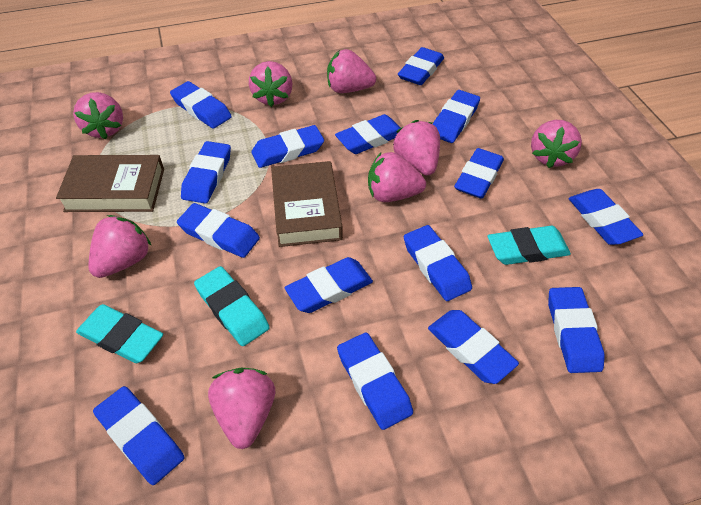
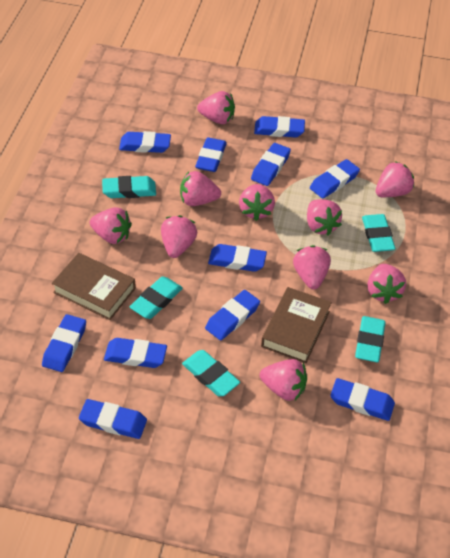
blue eraser: [93,386,184,485] [170,81,232,129] [177,203,260,258] [181,141,231,204] [251,125,324,168] [285,257,373,313] [335,114,400,154] [337,332,413,430] [398,47,444,85] [404,225,472,301] [428,310,519,384] [433,90,480,143] [454,148,504,198] [548,287,605,373] [569,189,644,245] = 15 -> [42,314,86,372] [79,399,147,439] [104,338,167,368] [119,131,171,153] [195,137,227,172] [205,290,260,340] [208,244,267,272] [251,143,291,186] [254,116,305,138] [310,159,360,199] [330,378,395,421] = 11
pink strawberry: [73,92,123,139] [89,215,152,278] [208,368,275,449] [249,61,292,107] [327,49,376,93] [368,152,426,202] [393,120,440,176] [531,120,582,168] = 8 -> [90,207,132,244] [161,215,197,258] [180,171,221,206] [197,91,235,124] [239,184,275,221] [260,359,307,401] [293,245,331,289] [307,199,342,236] [367,264,406,304] [376,161,414,197] = 10
turquoise eraser: [76,304,163,363] [194,266,270,346] [488,226,571,265] = 3 -> [102,176,156,198] [130,276,183,319] [182,350,240,396] [355,316,386,362] [362,214,396,252] = 5

